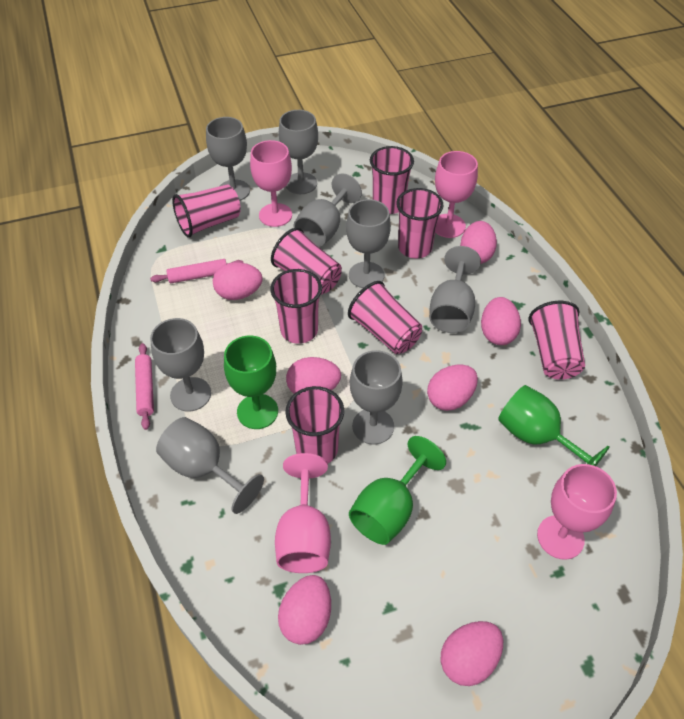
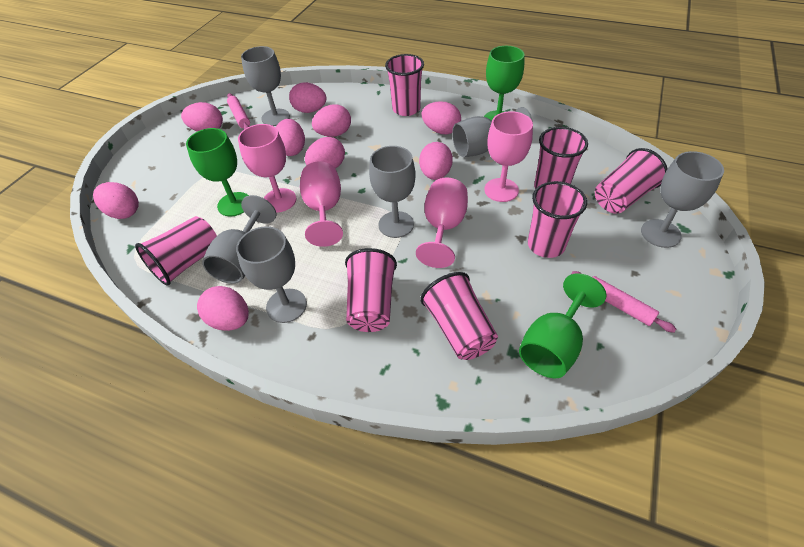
grey goblet: [150,318,211,411] [156,417,264,514] [206,117,250,201] [279,110,318,194] [294,173,362,247] [346,199,391,288] [350,350,403,445] [429,246,481,333] = 8 -> [202,195,276,284] [236,226,307,323] [241,46,290,126] [369,146,416,238] [452,107,533,157] [641,151,724,248] = 6
pink cup: [172,184,241,237] [270,269,322,344] [271,228,342,294] [285,386,344,464] [348,281,422,354] [370,146,414,214] [396,188,444,258] [529,301,585,380] = 8 -> [135,216,217,285] [345,248,397,332] [385,54,424,116] [420,272,498,360] [528,181,587,258] [534,127,588,189] [595,148,668,214] = 7
pink egg: [213,262,262,300] [278,575,331,645] [286,357,341,394] [427,364,478,411] [441,621,503,686] [460,221,497,264] [481,297,521,345] = 7 -> [93,182,139,219] [181,102,223,131] [197,286,249,331] [275,119,305,156] [289,83,327,113] [305,137,345,168] [312,105,351,137] [419,142,453,180] [421,101,461,135] = 9

